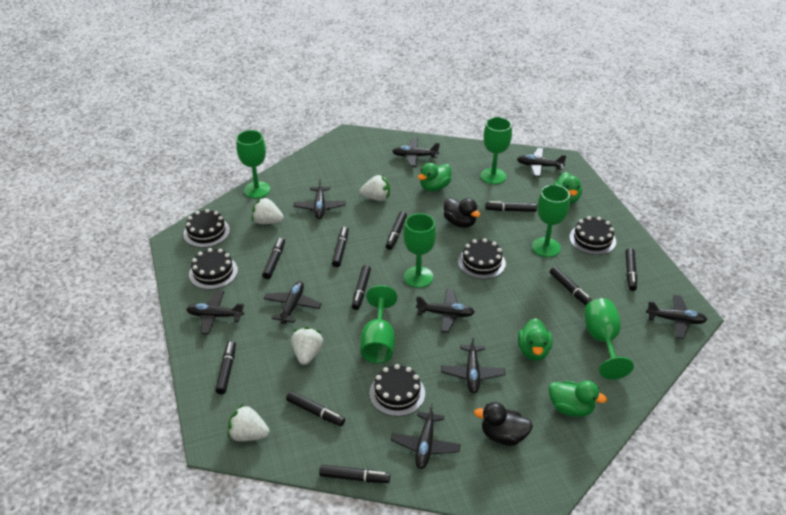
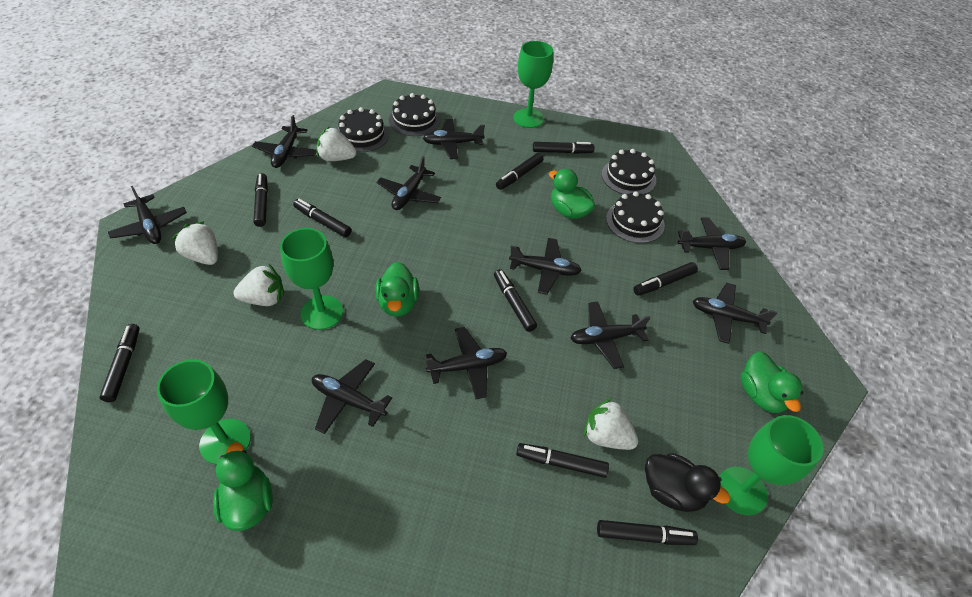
black cake: [183,209,230,248] [189,248,238,290] [369,364,425,416] [458,238,506,279] [569,216,616,255] = 5 -> [337,107,389,152] [389,93,440,136] [602,149,656,194] [606,191,665,243] = 4
black duck: [444,198,480,228] [474,402,533,446] = 2 -> [645,453,730,512] = 1
black marker: [216,341,236,394] [262,237,285,279] [286,391,345,426] [319,465,390,483] [332,226,349,267] [352,265,371,310] [386,211,407,250] [485,201,537,212] [550,267,592,305] [625,248,637,291] = 10 -> [100,324,140,402] [254,173,268,227] [293,199,352,237] [494,269,537,332] [496,153,544,190] [516,443,609,478] [533,142,594,154] [597,520,698,545] [633,262,698,296] = 9
black plane: [186,290,244,335] [263,281,322,324] [294,177,346,219] [391,403,461,469] [392,138,440,167] [416,289,475,333] [441,335,505,393] [517,148,567,177] [646,295,707,339] = 9 -> [108,186,187,244] [252,115,317,168] [312,359,392,434] [377,156,441,210] [423,119,485,159] [426,327,507,399] [509,238,582,295] [570,302,651,369] [678,218,746,270] [693,283,777,344] = 10
green goblet: [236,130,270,198] [360,285,397,363] [404,213,436,288] [481,117,512,184] [532,185,570,257] [584,298,634,379] = 6 -> [157,359,251,465] [280,228,343,330] [513,41,553,128] [719,415,824,515] = 4

